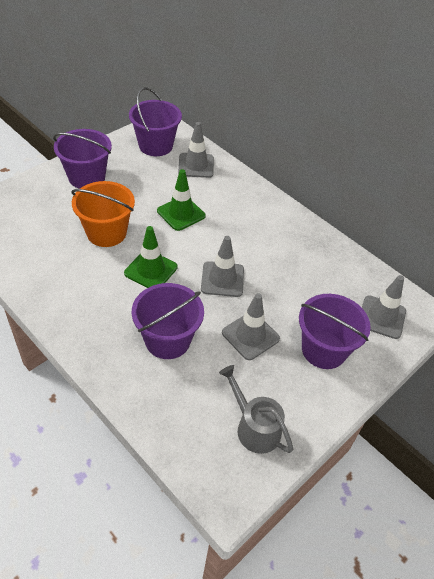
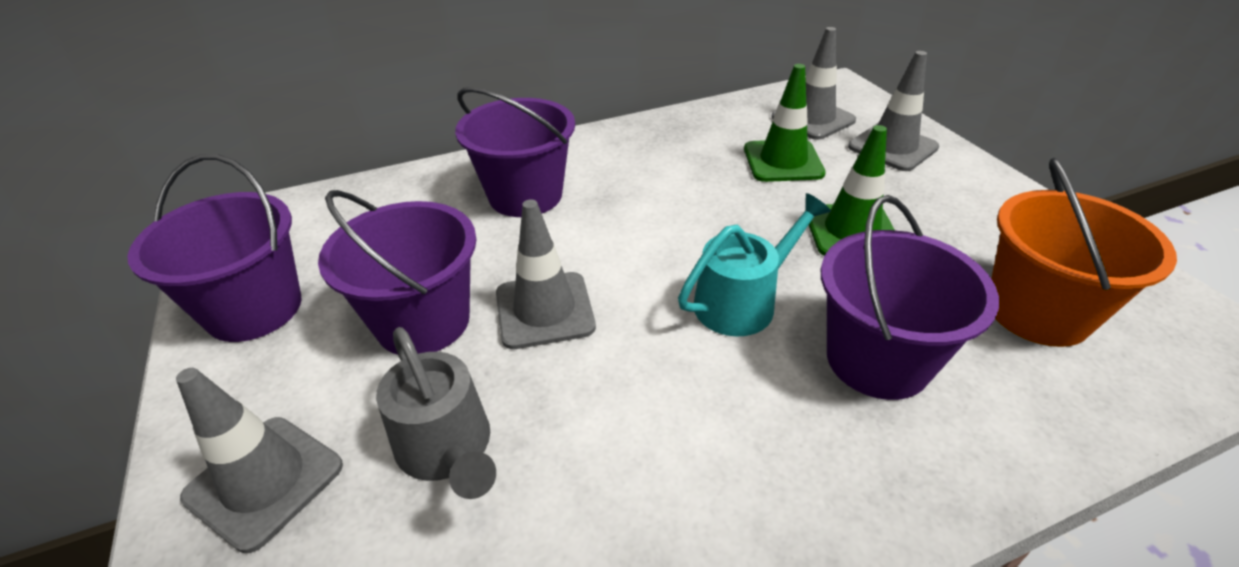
turquoise watering can: none = 0 -> [678,193,831,337] = 1

